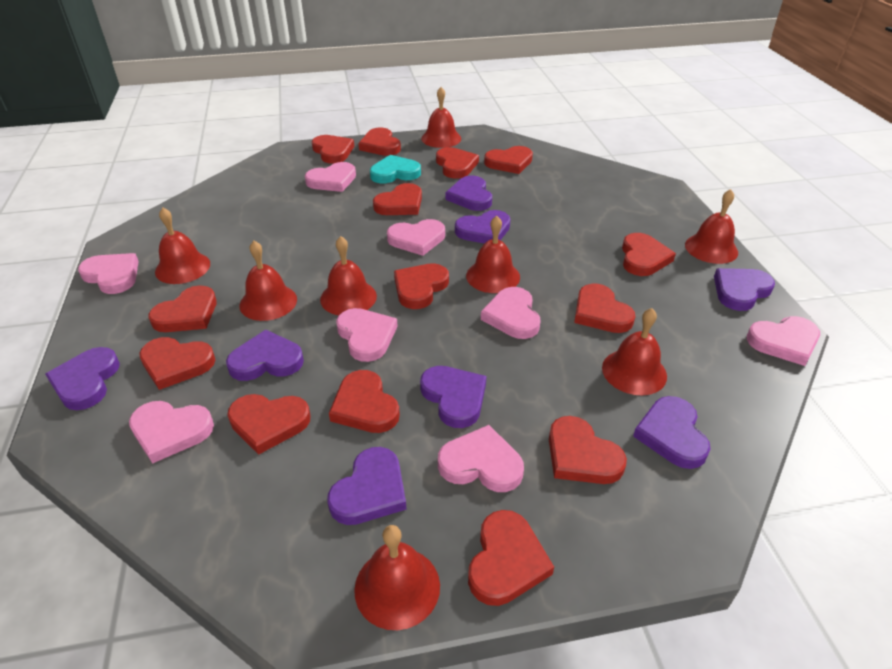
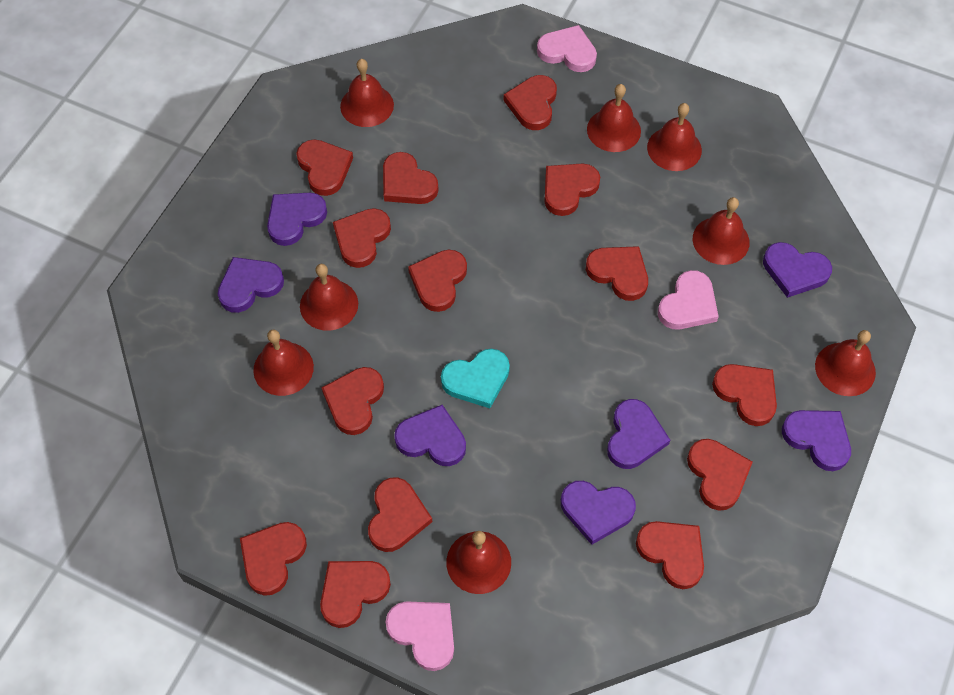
pink heart: [78,253,139,294] [129,401,214,464] [305,162,356,192] [336,308,398,362] [387,219,445,256] [438,425,524,492] [481,287,540,339] [747,316,820,366] = 8 -> [386,601,454,671] [537,25,597,72] [658,270,719,329] = 3
purple heart: [45,347,120,410] [226,330,304,381] [327,447,407,525] [420,366,486,428] [446,176,492,211] [455,210,511,244] [633,396,711,469] [714,268,775,311] = 8 -> [218,257,284,313] [267,193,327,246] [394,405,466,466] [561,481,636,545] [607,399,670,469] [763,242,832,298] [782,410,851,471] = 7

